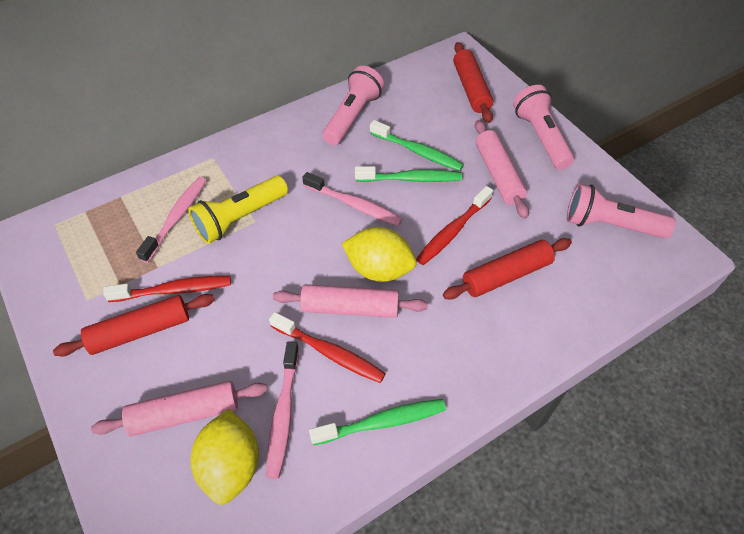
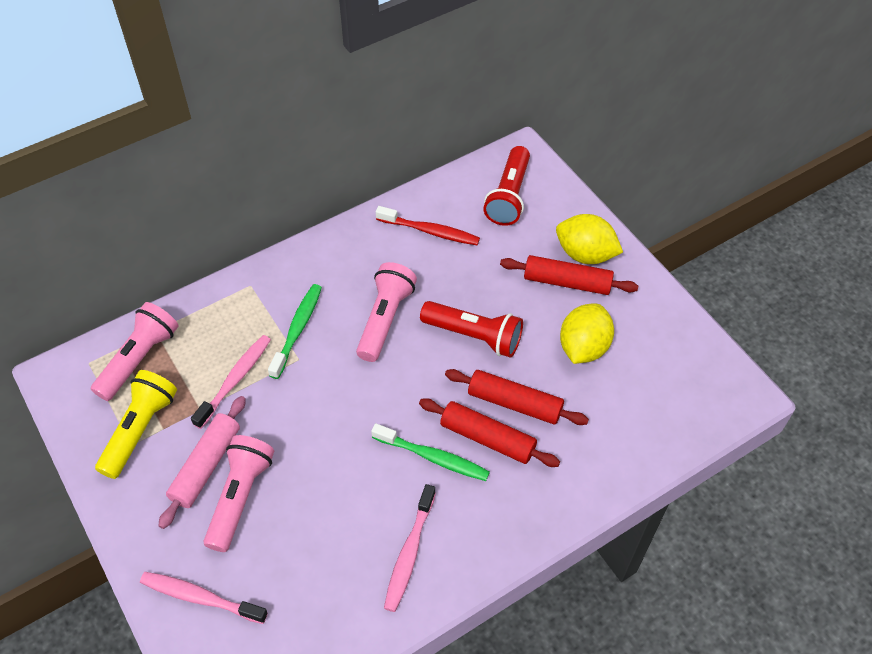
green toothbrush: [309,399,446,445] [355,166,462,182] [370,120,464,171] = 3 -> [268,284,322,379] [371,423,490,481] = 2
pink rolling pin: [91,381,267,436] [273,284,428,318] [475,120,529,219] = 3 -> [158,396,246,529] = 1
red flashlight: none = 0 -> [420,301,523,358] [483,146,530,226] = 2
red toothbrush: [103,276,231,302] [269,312,386,383] [416,186,493,265] = 3 -> [376,206,480,245] = 1

